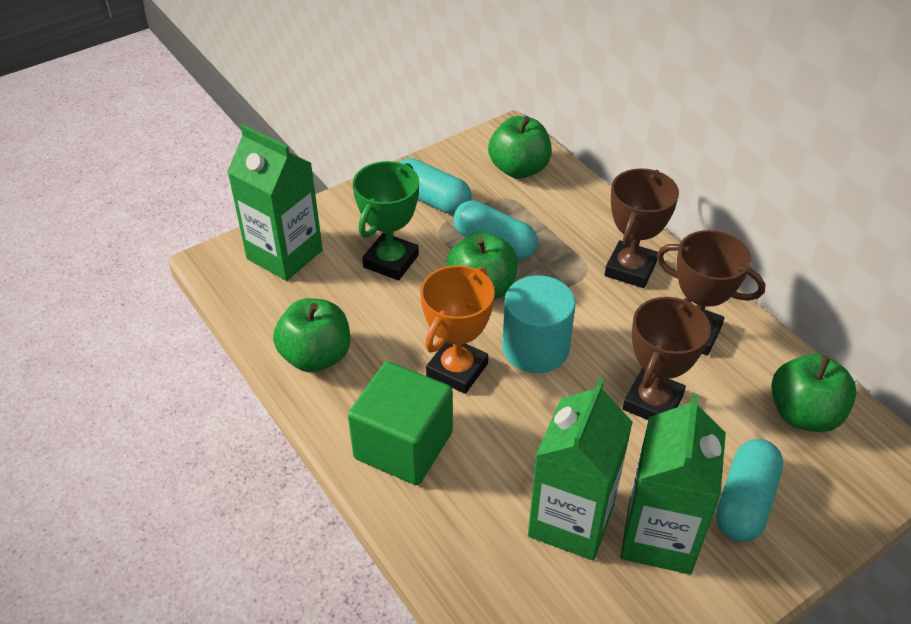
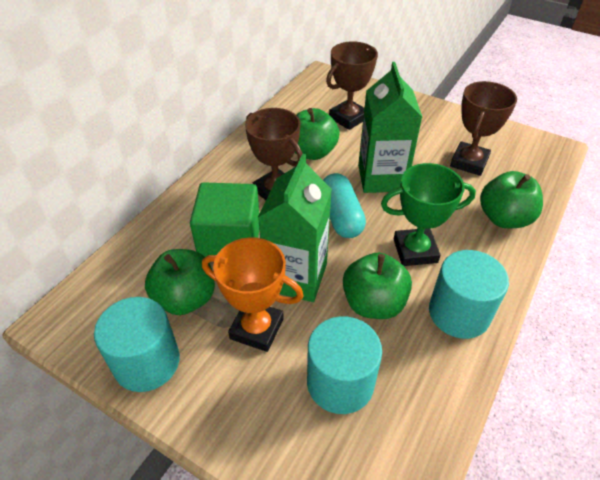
green carton: [227,125,323,281] [528,379,633,560] [620,393,726,574] = 3 -> [258,154,332,302] [358,62,422,193] = 2
turquoise capsule: [399,158,472,215] [453,200,538,260] [716,439,783,542] = 3 -> [323,173,366,238] = 1
turquoise cylinder: [502,276,576,373] = 1 -> [94,297,180,392] [307,316,382,414] [429,250,509,339] = 3

